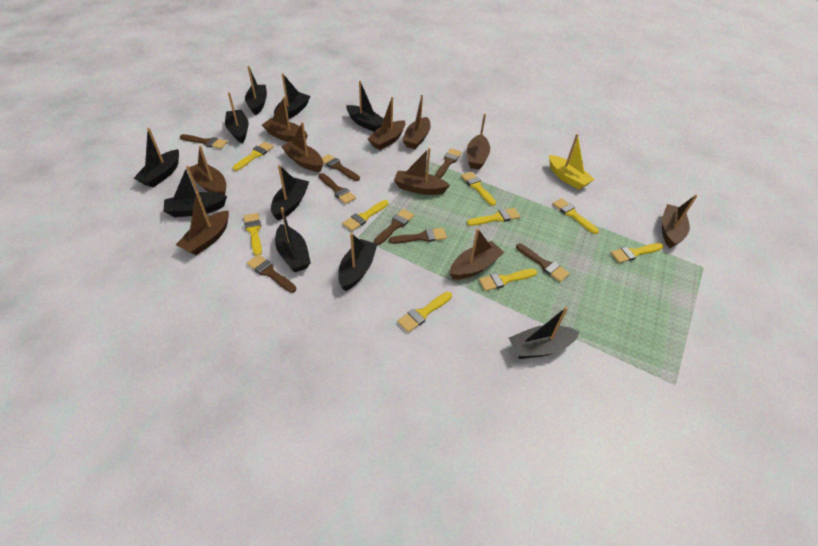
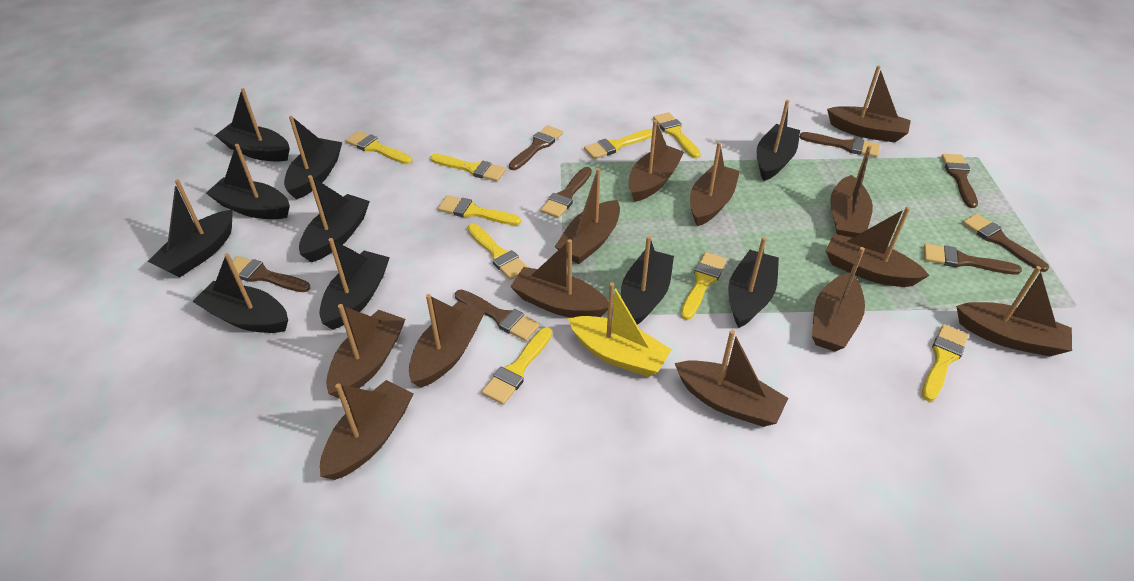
brown boat: [176,191,229,255] [189,145,226,195] [262,97,308,142] [281,122,323,172] [368,97,405,150] [394,148,450,195] [402,95,431,149] [450,228,504,280] [467,114,490,170] [662,194,698,248] = 10 -> [320,380,413,480] [326,304,405,399] [409,294,485,388] [510,239,608,318] [555,168,620,264] [629,120,684,202] [675,330,788,427] [690,142,740,226] [812,247,865,352] [826,207,930,287] [827,65,911,143] [830,145,873,238] [956,266,1072,357] = 13

